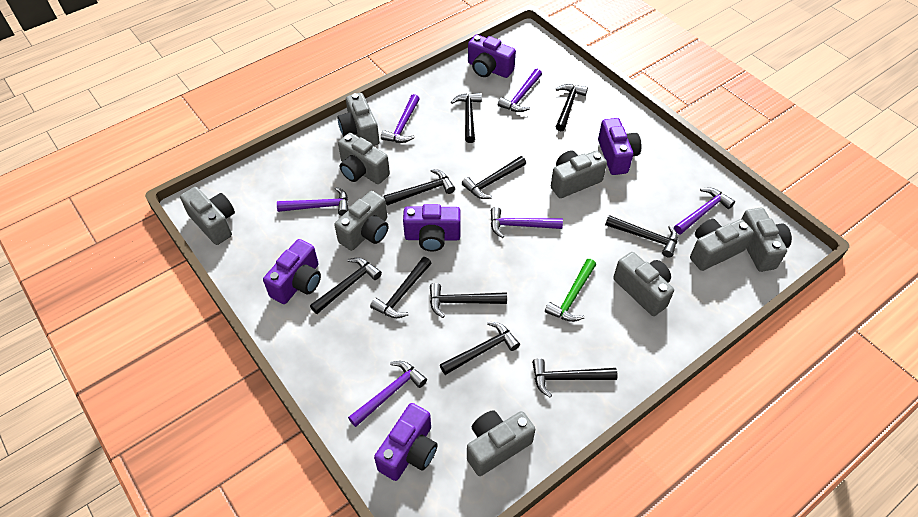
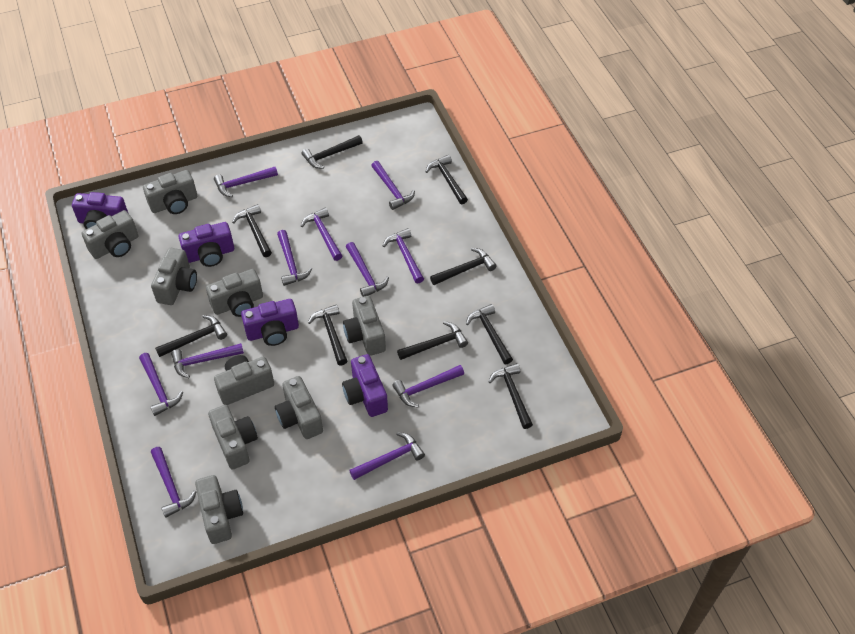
black hammer: [310,258,382,314] [370,257,431,318] [384,169,455,206] [430,283,507,318] [440,322,520,375] [451,93,482,143] [462,156,526,199] [532,358,618,398] [556,84,588,131] [605,215,678,258] = 10 -> [155,315,227,357] [232,204,272,257] [301,135,363,169] [308,304,347,365] [397,321,468,360] [426,155,468,204] [430,248,497,285] [466,304,513,364] [488,363,533,429] = 9
green hammer: [545,259,596,322] = 1 -> none = 0
purple camera: [263,239,321,304] [374,403,438,481] [403,204,461,251] [468,35,516,78] [598,118,642,175] = 5 -> [72,192,129,229] [179,222,234,267] [241,299,299,346] [342,354,388,417] = 4
purple hammer: [277,187,348,216] [348,361,427,427] [381,94,420,143] [491,207,563,238] [498,69,542,112] [674,188,735,235] = 6 -> [139,353,183,416] [151,447,197,518] [171,343,244,378] [214,167,278,197] [277,230,312,286] [301,208,342,261] [346,242,389,297] [349,432,425,480] [371,161,415,210] [383,228,424,283] [392,365,464,408] = 11

